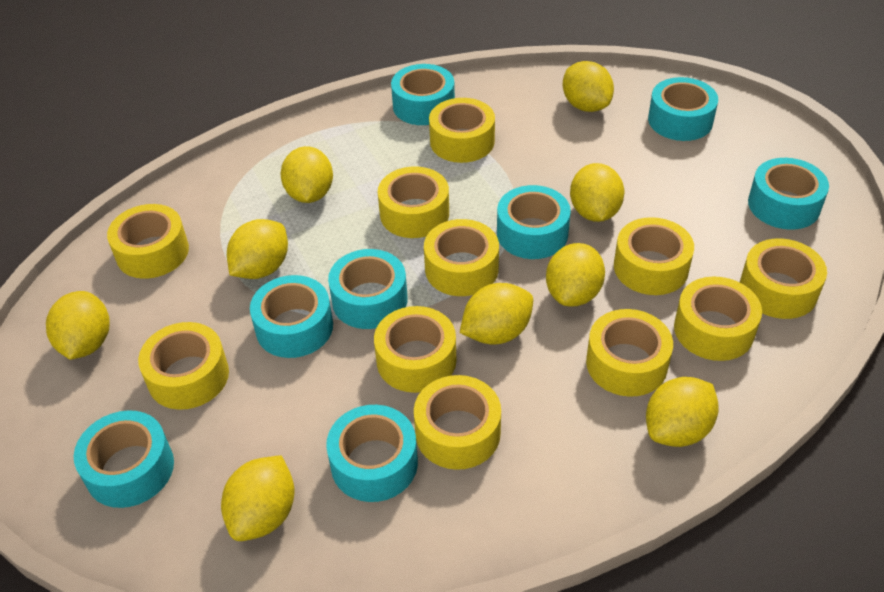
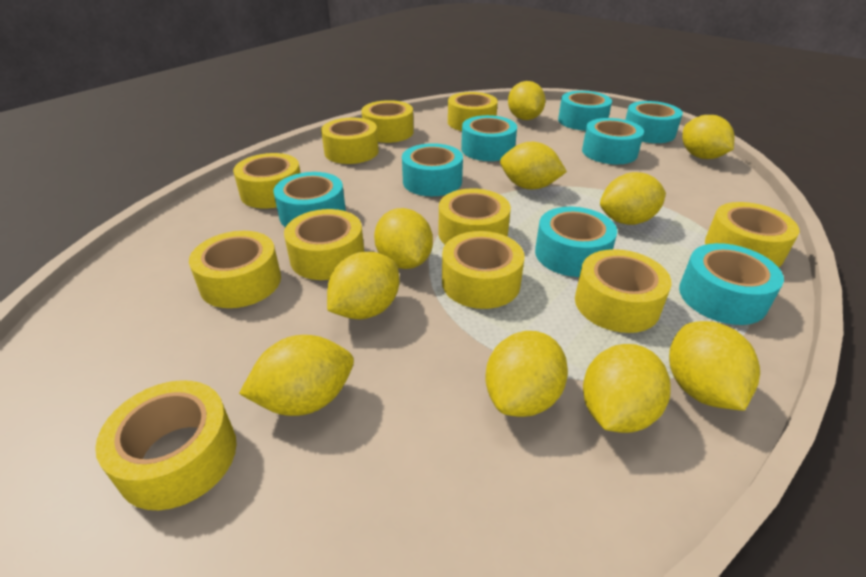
yellow lemon: [46,291,110,360] [221,455,294,541] [227,219,288,279] [280,146,333,203] [460,283,533,345] [546,243,605,307] [563,61,614,112] [570,163,625,222] [646,377,719,447] = 9 -> [239,335,354,416] [327,252,399,319] [374,208,433,269] [485,331,568,417] [500,142,567,189] [508,81,546,120] [583,344,670,433] [600,172,666,225] [669,321,760,411] [682,115,735,159] = 10

